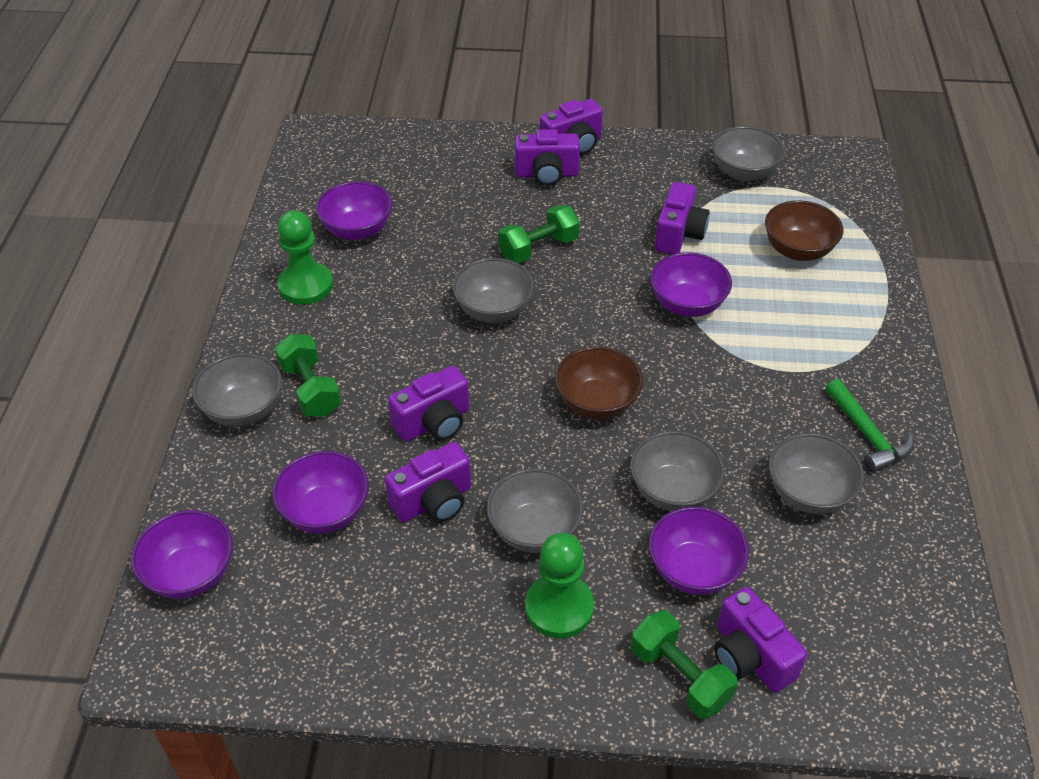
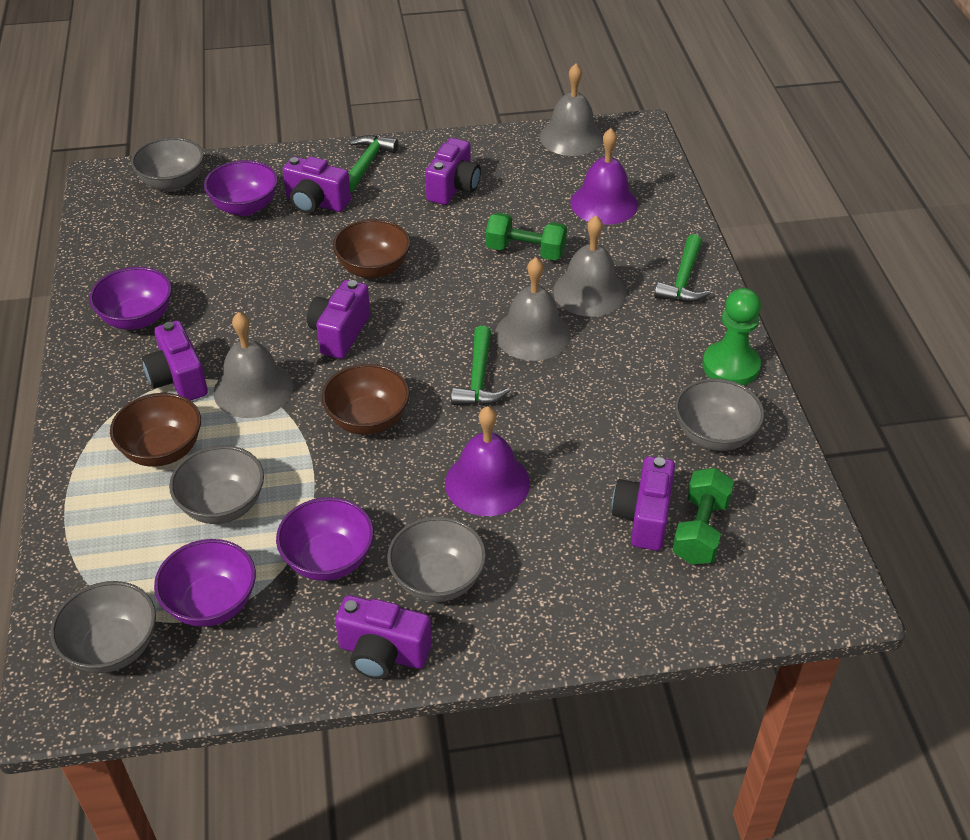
brown bowl: [555,346,643,419] [765,201,843,261] = 2 -> [110,393,201,467] [322,364,409,435] [333,219,410,279] = 3
green dumbbell: [275,334,341,417] [498,205,580,264] [631,610,738,719] = 3 -> [486,213,567,260] [672,468,734,565] = 2
green hammer: [826,379,914,472] = 1 -> [349,135,398,193] [451,326,510,405] [654,234,711,302] = 3
green pawn: [277,210,333,305] [525,533,594,638] = 2 -> [703,288,761,385] = 1
grey bell: none = 0 -> [214,312,293,418] [495,257,571,361] [540,64,603,156] [553,215,626,317] = 4
grey bowl: [192,353,282,427] [453,258,534,323] [487,468,584,553] [630,431,725,511] [712,126,785,182] [769,433,864,514] = 6 -> [50,581,156,673] [131,137,204,192] [169,445,264,524] [387,517,486,602] [675,378,765,451] = 5
purple bell: none = 0 -> [445,406,530,516] [571,128,638,225] = 2
purple bowl: [131,510,233,599] [273,451,369,534] [316,181,392,240] [649,506,749,595] [650,252,732,317] = 5 -> [89,267,172,330] [154,539,256,627] [204,160,278,216] [276,497,374,581] = 4

